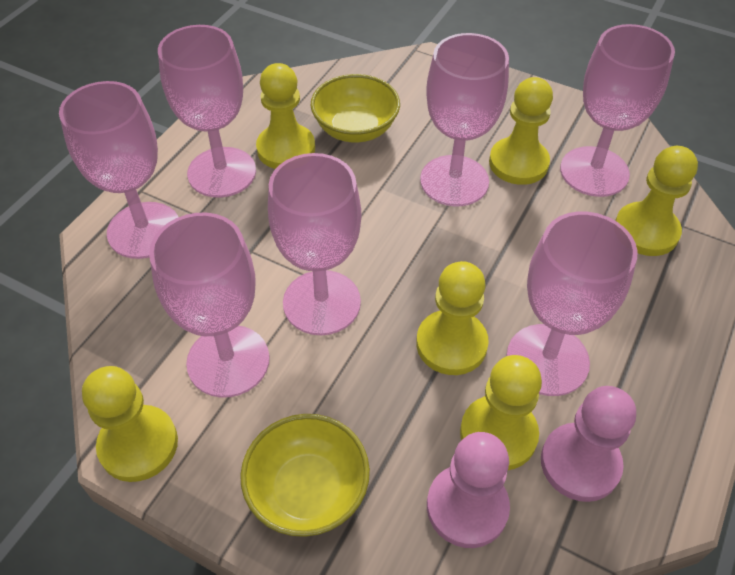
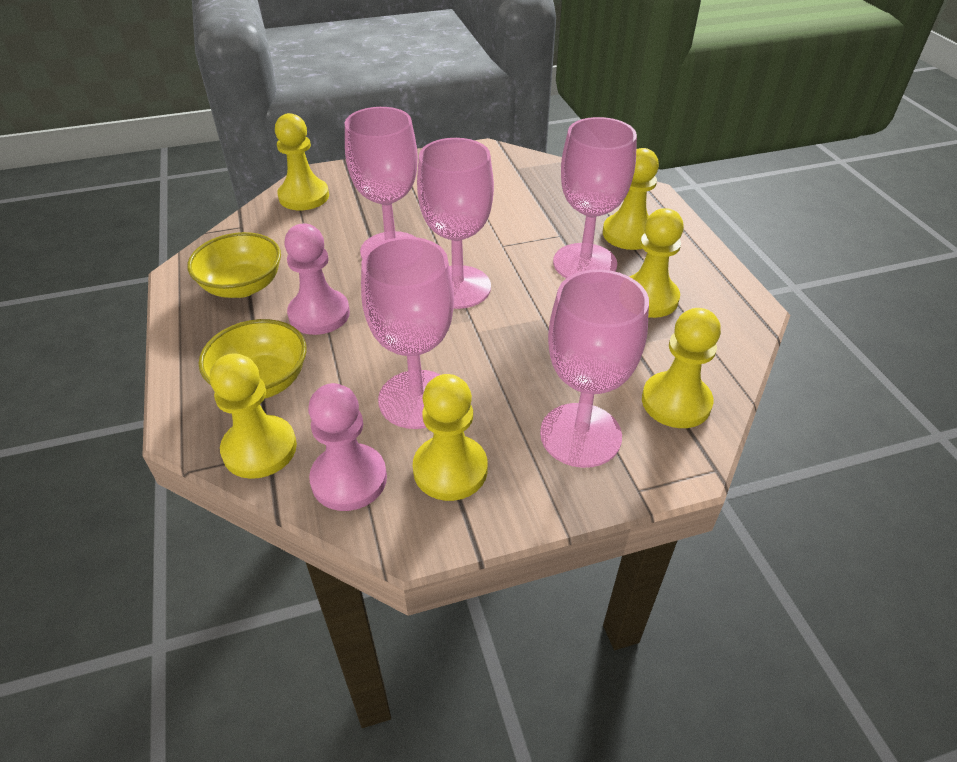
pink goblet: [59,81,178,259] [149,213,270,398] [158,25,256,198] [268,153,361,335] [420,33,509,206] [506,211,637,396] [560,24,675,197] = 7 -> [345,107,418,259] [361,237,454,429] [417,138,494,309] [540,269,649,468] [553,117,637,278] = 5

